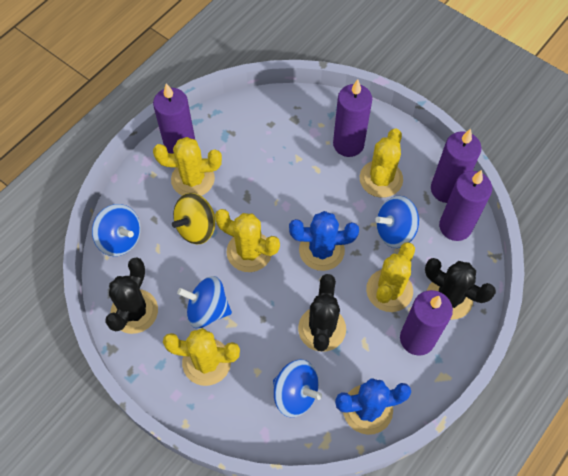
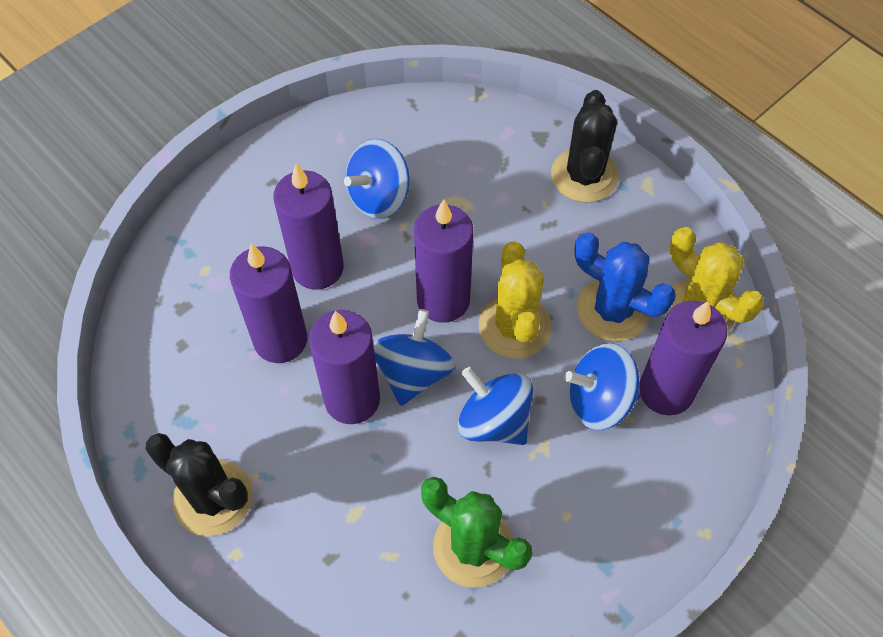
black cactus: [105,257,158,334] [298,274,346,352] [425,258,496,320] = 3 -> [145,433,252,536] [551,90,619,202] = 2
blue cactus: [289,211,359,271] [335,378,411,435] = 2 -> [574,232,676,341] = 1
green cactus: none = 0 -> [421,477,532,588] = 1
yellow cactus: [153,137,222,196] [163,328,240,386] [215,209,280,272] [360,128,403,198] [366,242,415,312] = 5 -> [479,241,552,358] [665,227,764,333] = 2
yellow spinning top: [172,193,215,244] = 1 -> none = 0

